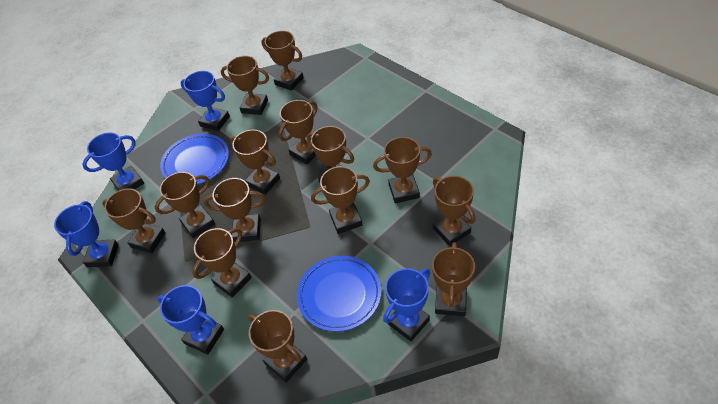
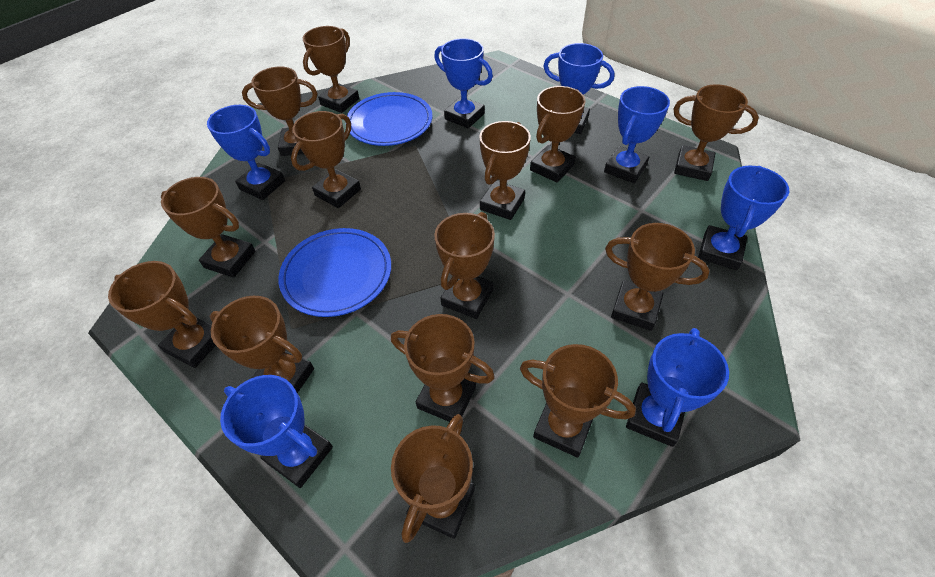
blue trophy: [54,201,119,267] [82,132,144,191] [157,285,224,355] [180,71,230,131] [383,268,430,341] = 5 -> [207,105,285,200] [220,375,333,488] [434,38,493,128] [543,43,615,134] [604,86,670,183] [626,328,729,447] [698,166,789,270] = 7

